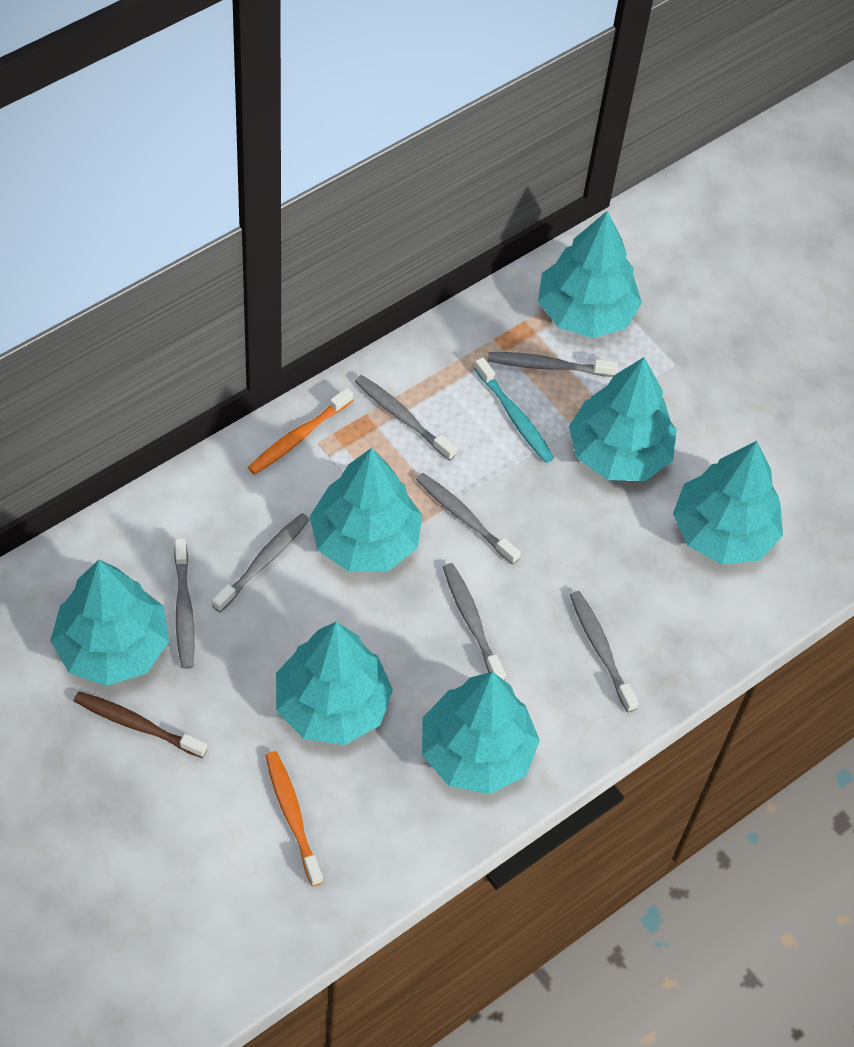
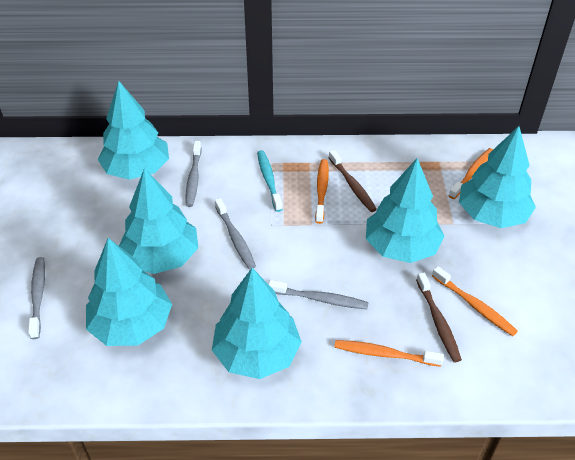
brown toothbrush: [74,691,207,758] = 1 -> [329,150,377,212] [416,272,462,362] = 2
grey toothbrush: [174,538,195,669] [212,513,310,612] [355,375,457,461] [416,473,521,565] [443,563,506,681] [488,352,618,377] [570,591,639,713] = 7 -> [28,257,45,339] [186,141,201,207] [215,198,256,269] [268,280,369,309] = 4
orange toothbrush: [248,387,353,475] [265,751,323,886] = 2 -> [315,159,329,224] [334,340,444,367] [432,266,518,336] [449,148,493,199] = 4
turquoise tree: [50,560,169,686] [276,622,393,745] [310,448,422,572] [422,672,540,794] [538,211,642,338] [569,357,677,481] [673,441,783,565] = 7 -> [86,238,172,346] [98,81,169,180] [119,168,198,274] [212,268,302,379] [366,158,444,263] [459,126,536,228] = 6

